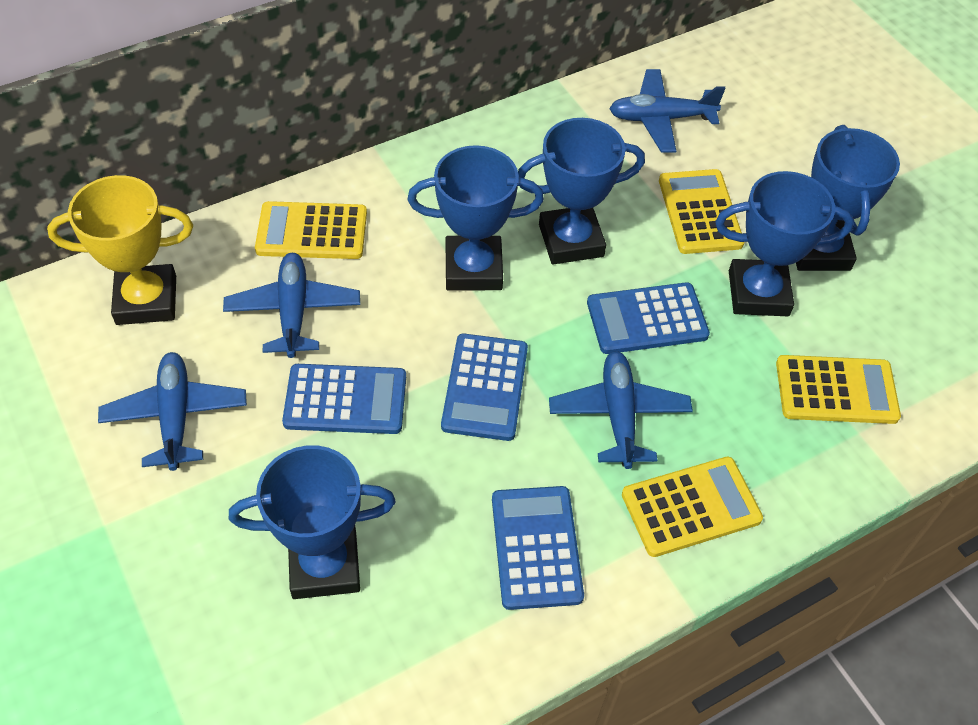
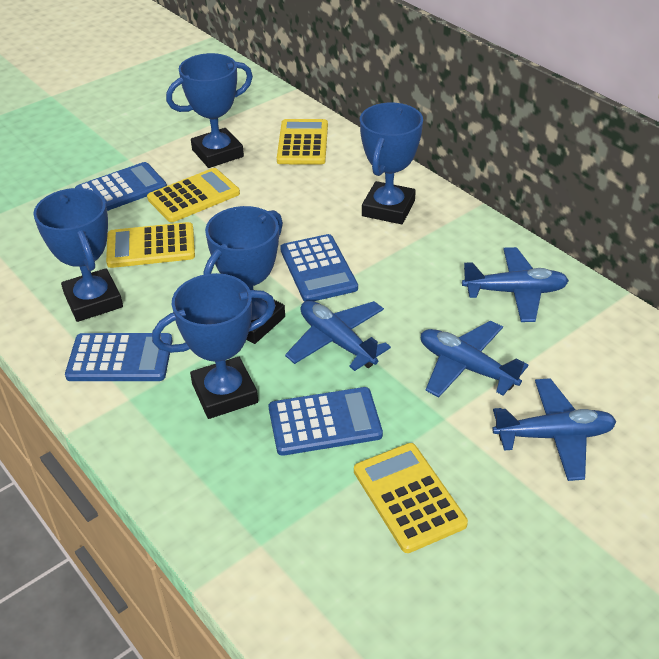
yellow trophy: [47,175,193,325] = 1 -> none = 0

